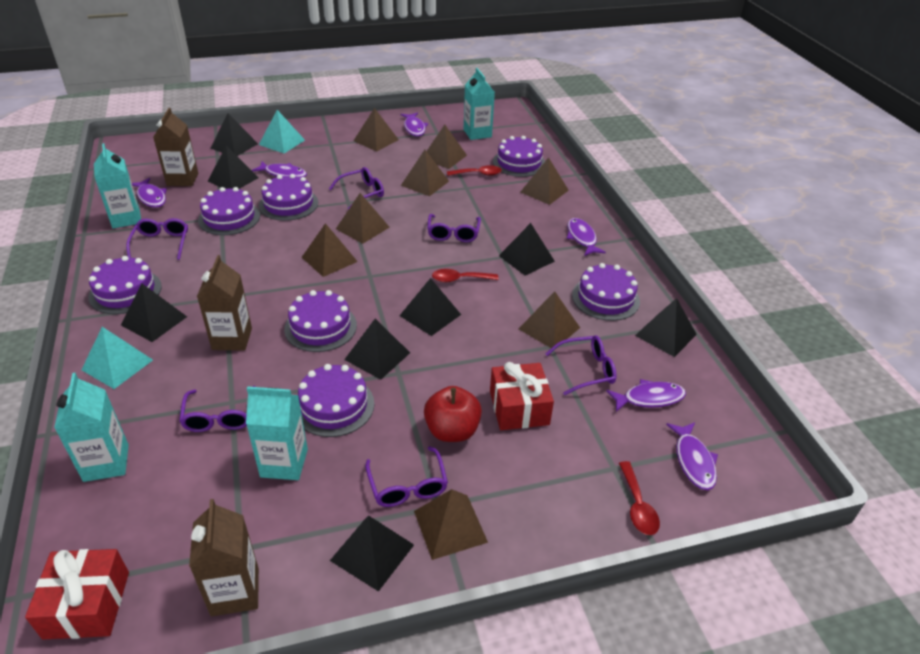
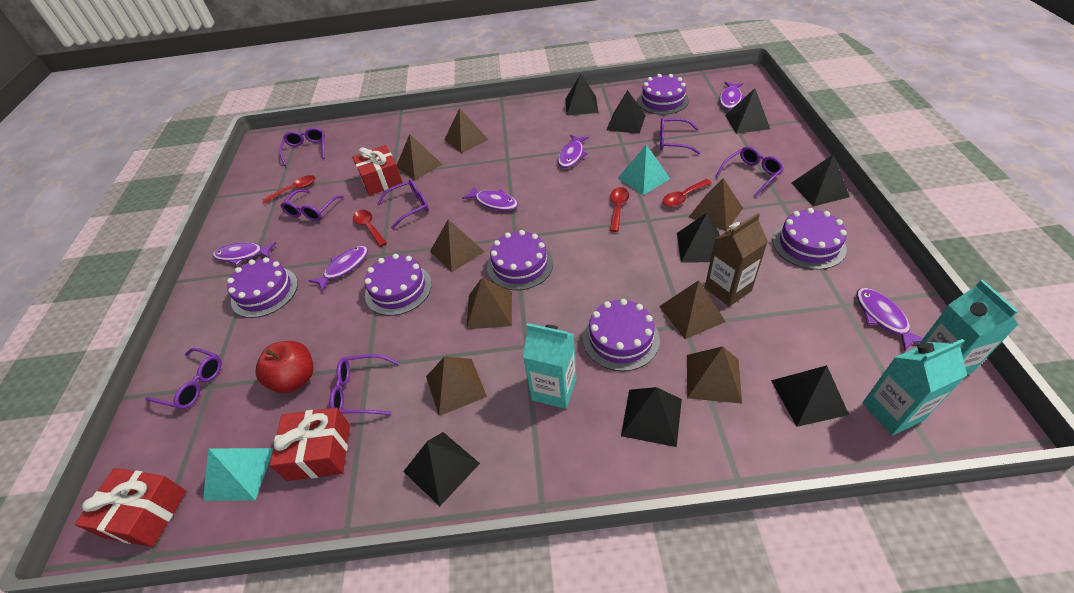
brown carton: [153,108,198,186] [189,499,259,616] [197,255,252,351] = 3 -> [705,213,768,307] = 1
purple cake: [88,256,162,314] [198,187,260,235] [259,174,318,221] [284,290,357,352] [298,364,374,437] [493,136,545,177] [572,263,640,321] = 7 -> [227,257,298,318] [365,254,432,316] [487,230,553,290] [583,299,660,371] [637,74,689,115] [773,208,847,270] = 6
purple glasses: [126,218,188,260] [179,386,255,432] [329,167,384,210] [365,446,448,507] [427,214,481,242] [546,335,617,395] = 6 -> [145,348,222,409] [280,127,325,166] [280,190,344,221] [330,354,399,415] [377,179,429,229] [660,117,700,154] [716,146,784,197] = 7
red gift: [25,549,129,640] [490,362,554,430] = 2 -> [75,468,186,547] [269,407,350,481] [352,145,403,195] = 3
red spoon: [432,269,499,282] [447,165,502,176] [619,461,660,535] = 3 -> [262,175,315,204] [353,210,387,247] [610,187,629,232] [663,179,712,207] = 4
turquoise carton: [54,373,129,482] [94,143,141,228] [246,386,308,480] [463,68,495,140] = 4 -> [523,323,576,409] [862,339,967,435] [919,280,1018,375] = 3

